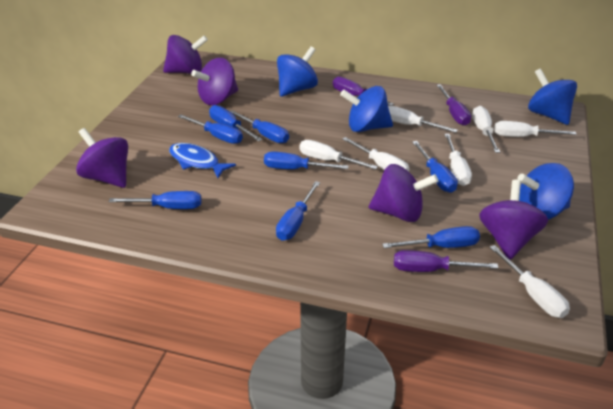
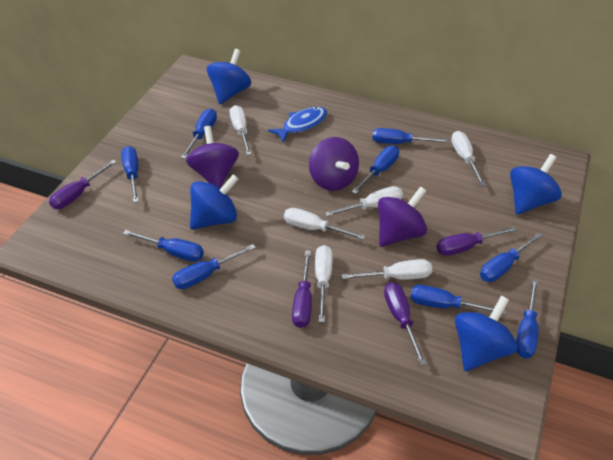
blue screwdriver: [109,191,202,209] [178,114,243,144] [209,105,263,141] [230,110,289,143] [264,151,349,169] [276,181,320,241] [382,226,480,248] [412,141,458,193] = 8 -> [121,146,139,203] [123,230,204,262] [172,244,256,289] [181,109,217,159] [352,145,399,194] [372,128,448,144] [410,285,506,315] [480,232,543,282] [516,279,538,358] = 9
purple screwdriver: [333,77,394,106] [394,250,498,272] [437,84,471,126] = 3 -> [49,160,116,209] [292,250,312,328] [384,282,427,365] [436,226,517,256] = 4
purple spinning top: [76,128,128,188] [163,35,208,74] [191,58,238,105] [369,164,438,222] [479,180,548,260] = 5 -> [186,126,239,189] [309,137,359,191] [378,186,427,247] = 3
white screwdriver: [300,140,378,170] [342,137,409,172] [388,106,458,133] [444,134,472,186] [472,106,500,153] [489,245,570,318] [494,121,577,137] = 7 -> [230,105,252,155] [284,208,366,240] [315,245,333,322] [325,186,403,216] [342,259,432,280] [451,131,486,186] = 6

